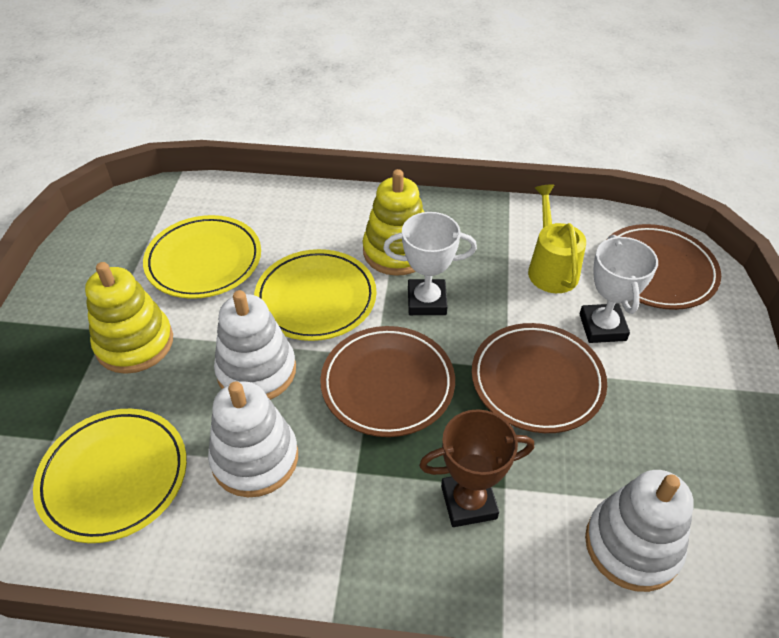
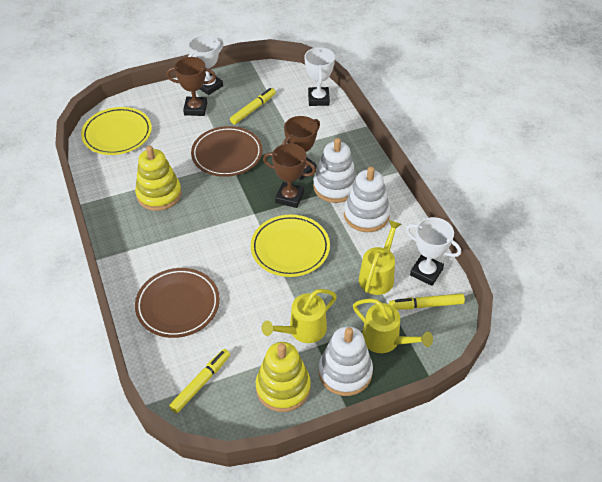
brown plate: [320,326,455,437] [472,323,607,433] [606,224,721,310] = 3 -> [135,268,220,338] [191,126,263,177] = 2
brown trophy: [419,409,534,527] = 1 -> [166,57,216,116] [263,144,316,208] [282,116,320,180] = 3
white trophy: [383,212,477,315] [580,235,658,343] = 2 -> [188,35,224,95] [304,47,335,106] [406,217,461,286] = 3
yellow marker: none = 0 -> [169,349,230,413] [230,88,276,124] [389,293,465,310] = 3
yellow plate: [33,409,187,543] [143,215,261,299] [254,249,376,341] = 3 -> [81,107,152,155] [251,215,330,277] = 2
yellow watering can: [528,184,586,293] = 1 -> [262,289,337,343] [353,299,433,353] [359,220,401,295] = 3

